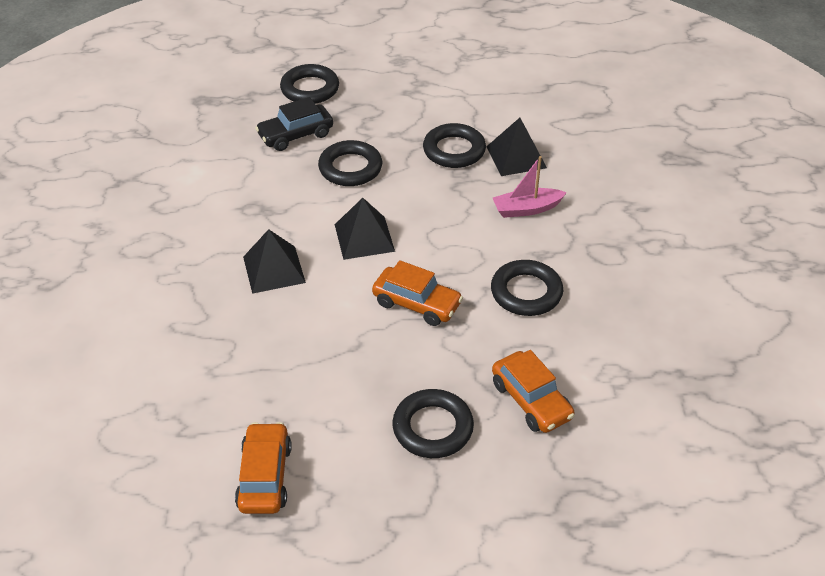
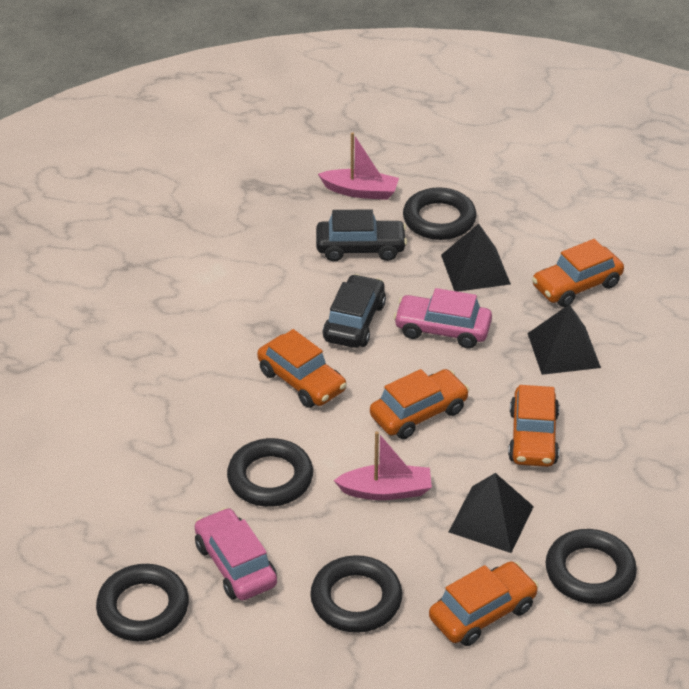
black car: [255,97,333,151] = 1 -> [316,209,407,261] [323,274,386,348] = 2
orange car: [235,422,292,514] [372,260,463,326] [492,350,575,433] = 3 -> [257,329,347,408] [370,369,470,439] [429,561,539,646] [508,385,559,467] [532,239,624,307] = 5
pink boat: [493,156,567,218] = 1 -> [318,132,399,200] [334,431,432,500] = 2
pink car: none = 0 -> [195,507,277,601] [394,288,492,348] = 2

